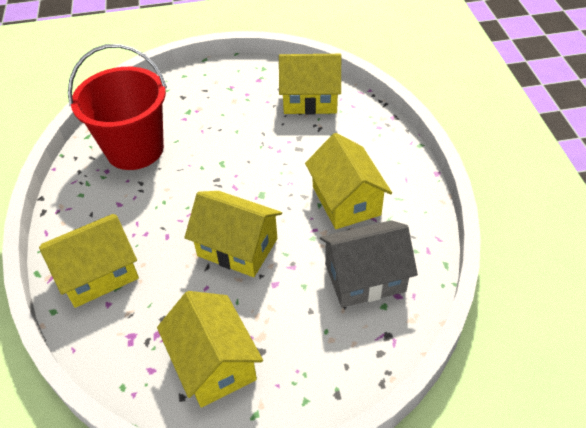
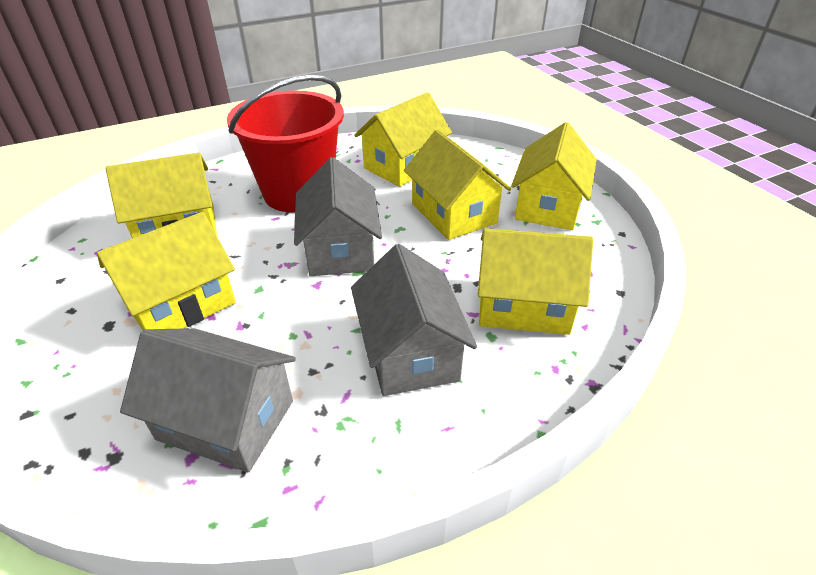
grey house: [320,220,418,308] = 1 -> [120,328,296,472] [294,157,382,276] [351,244,477,396] = 3
yellow house: [39,214,139,308] [157,291,263,408] [184,191,282,277] [279,54,341,115] [305,133,392,229] = 5 -> [97,212,236,330] [106,153,217,238] [354,92,452,187] [404,130,511,240] [478,228,593,335] [511,122,597,230] = 6

